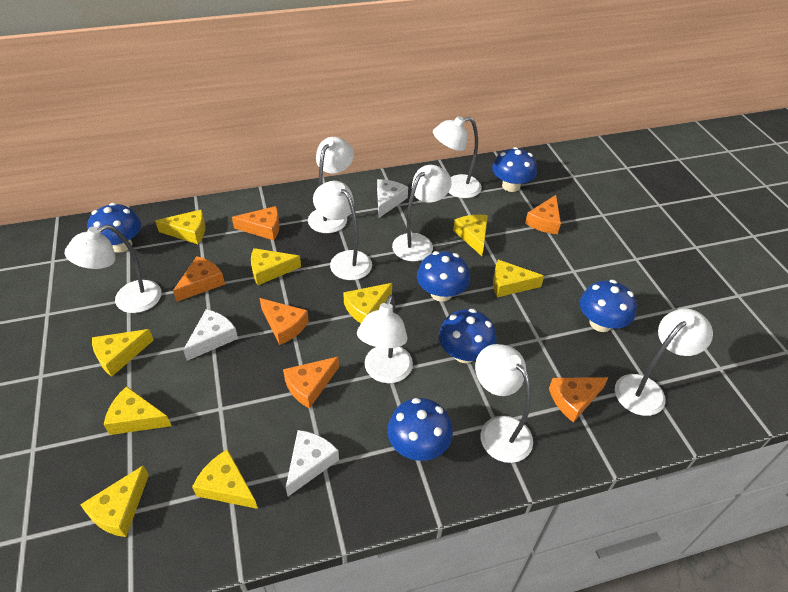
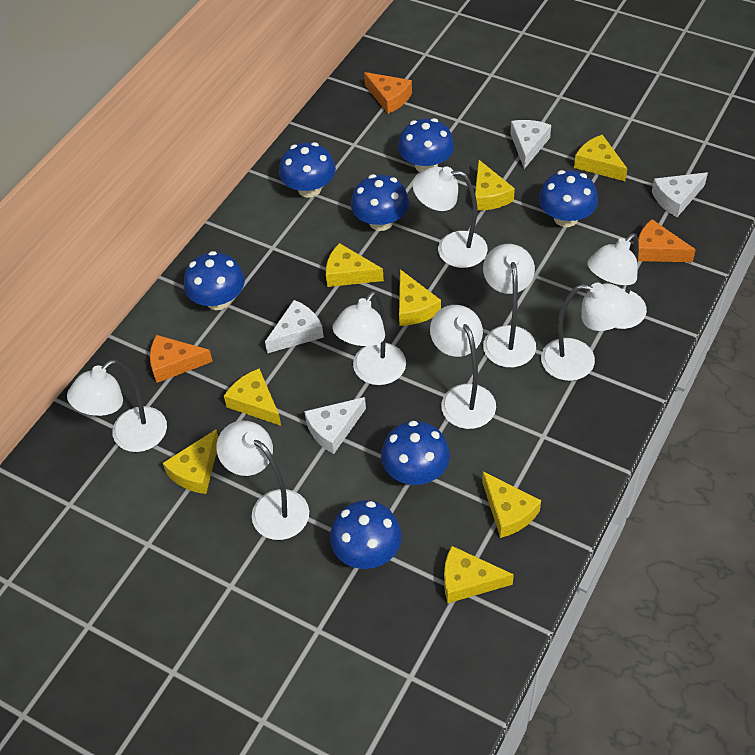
blue mushroom: [87,203,141,253] [387,398,453,461] [417,251,470,302] [439,309,497,363] [492,147,537,192] [580,280,637,332] = 6 -> [184,251,245,310] [279,142,336,198] [330,500,402,569] [351,174,409,231] [381,421,450,485] [398,118,454,172] [539,170,598,227] = 7
orange cheese: [173,256,225,302] [232,206,280,240] [260,298,309,345] [283,357,339,409] [525,195,561,234] [549,377,609,423] = 6 -> [150,335,213,383] [364,72,412,114] [638,219,696,262] = 3
white cheese: [183,309,238,361] [286,430,339,496] [377,179,408,218] = 3 -> [265,300,324,353] [304,397,366,454] [510,120,551,169] [652,172,708,217] = 4
yellow cheese: [80,465,149,537] [92,329,154,377] [104,386,171,435] [155,210,206,244] [192,449,258,509] [251,248,301,285] [343,283,392,323] [453,215,488,256] [493,260,544,298] = 9 -> [163,430,218,494] [224,368,281,426] [326,243,384,287] [399,269,441,326] [444,546,514,603] [475,160,515,210] [482,472,541,538] [574,134,627,181] = 8

